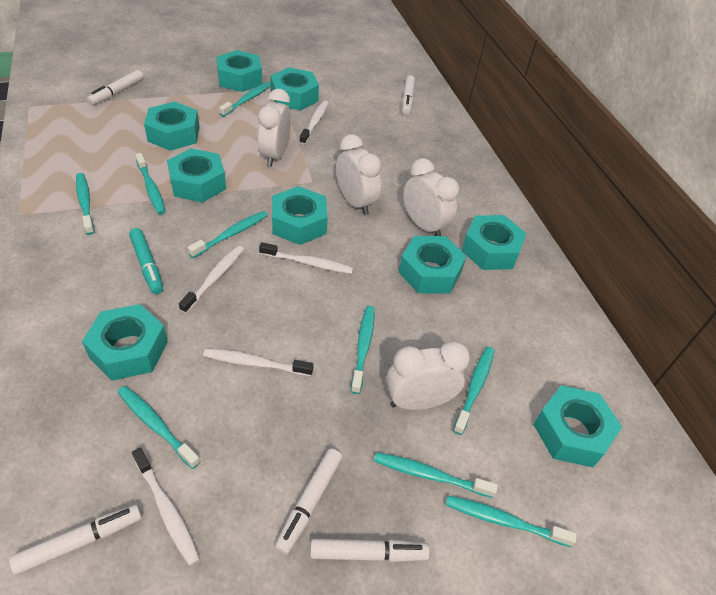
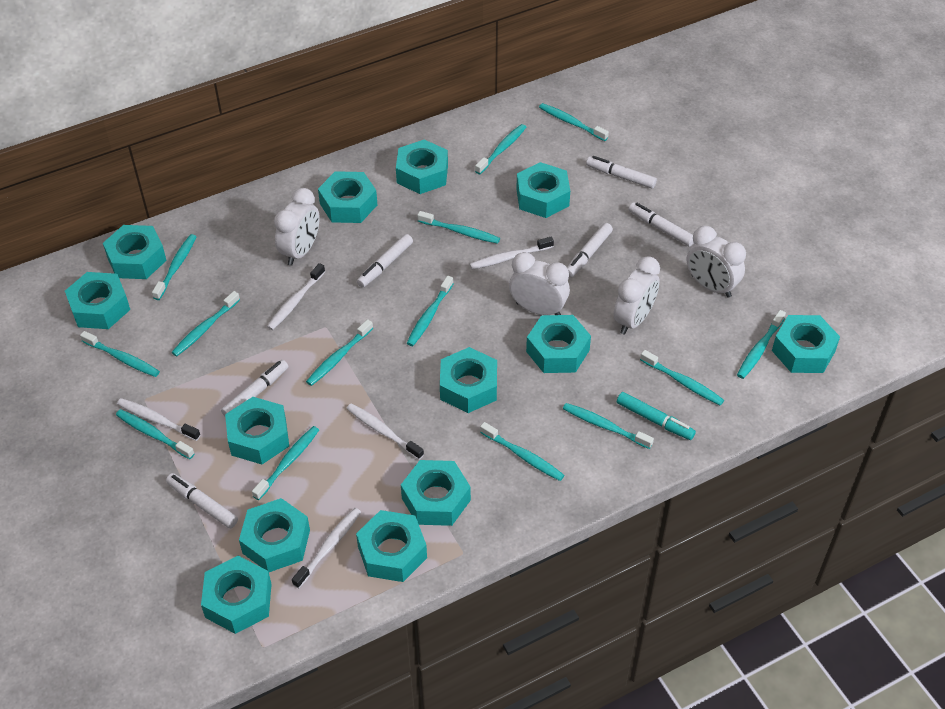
turquoise nut: [82,304,168,381] [144,102,200,151] [167,148,226,202] [216,50,262,92] [270,67,319,111] [272,186,328,245] [399,236,467,294] [461,215,526,270] [533,385,622,467] = 9 -> [65,272,130,329] [103,225,167,279] [201,556,272,634] [225,397,289,464] [239,498,310,572] [318,171,377,223] [356,510,427,582] [396,139,448,194] [401,460,471,526] [440,347,497,413] [516,162,570,218] [526,315,591,373] [772,315,840,373] = 13
turquoise toothbrush: [76,173,94,235] [118,386,200,469] [135,153,166,215] [187,211,268,258] [219,82,271,117] [351,306,375,394] [374,452,498,498] [445,495,577,547] [453,347,495,435] = 9 -> [80,331,160,377] [116,409,195,459] [152,234,197,300] [171,291,240,357] [252,426,319,500] [306,319,373,386] [407,276,454,346] [417,211,500,244] [475,124,526,174] [480,422,565,481] [539,103,609,141] [563,403,654,449] [640,350,724,406] [737,310,786,379] = 14
white marker: [9,505,142,575] [87,70,143,105] [275,449,342,555] [310,539,430,562] [402,75,415,115] = 5 -> [166,473,238,528] [221,360,288,416] [357,234,413,288] [567,223,613,277] [586,156,657,189] [629,202,694,246] = 6

